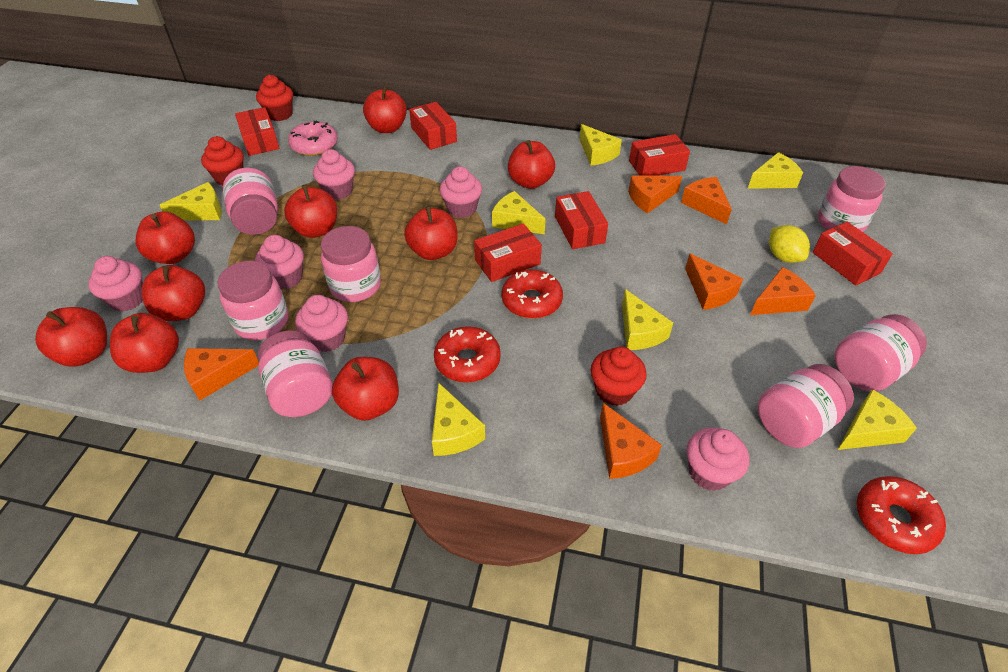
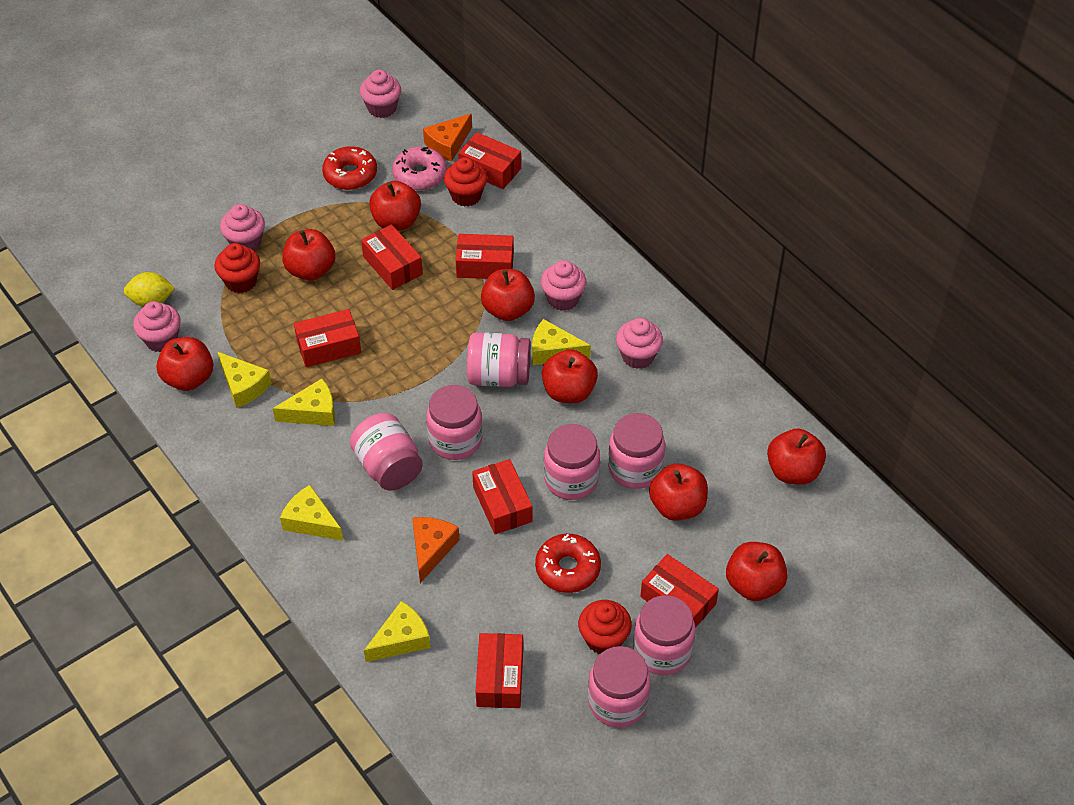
orange cheese: [184,348,259,400] [600,403,662,479] [628,176,682,214] [681,177,732,225] [685,254,743,310] [750,267,816,315] = 6 -> [412,517,460,583] [423,114,472,162] = 2
pink cupcake: [88,256,143,312] [255,235,304,290] [295,295,348,352] [313,149,355,200] [440,166,482,218] [687,428,749,491] = 6 -> [133,301,181,352] [220,204,265,251] [360,70,401,118] [541,260,586,311] [616,318,663,369] = 5
red apple: [35,307,107,367] [110,313,179,373] [136,212,195,264] [142,265,205,321] [284,184,337,238] [332,357,399,421] [363,86,407,133] [404,206,457,260] [508,140,555,189] = 9 -> [157,337,213,391] [282,229,335,280] [369,181,421,231] [481,269,535,321] [542,349,598,403] [649,463,708,521] [726,542,787,601] [767,428,826,485] = 8
red box: [235,107,279,156] [409,102,457,150] [474,223,542,282] [555,191,608,249] [629,134,690,176] [813,222,893,286] = 6 -> [294,309,361,367] [361,224,423,290] [456,234,514,279] [458,132,521,189] [472,459,532,534] [476,633,523,708] [640,554,719,628] = 7
red donut: [434,326,501,382] [502,269,563,319] [857,476,946,554] = 3 -> [322,146,377,190] [535,534,601,593] = 2
yellow cheese: [160,182,222,220] [432,382,485,456] [492,191,546,234] [580,124,622,166] [622,289,673,350] [748,152,803,189] [838,389,917,450] = 7 -> [218,352,272,408] [272,379,335,426] [280,485,343,541] [364,601,431,662] [532,319,591,365] = 5

